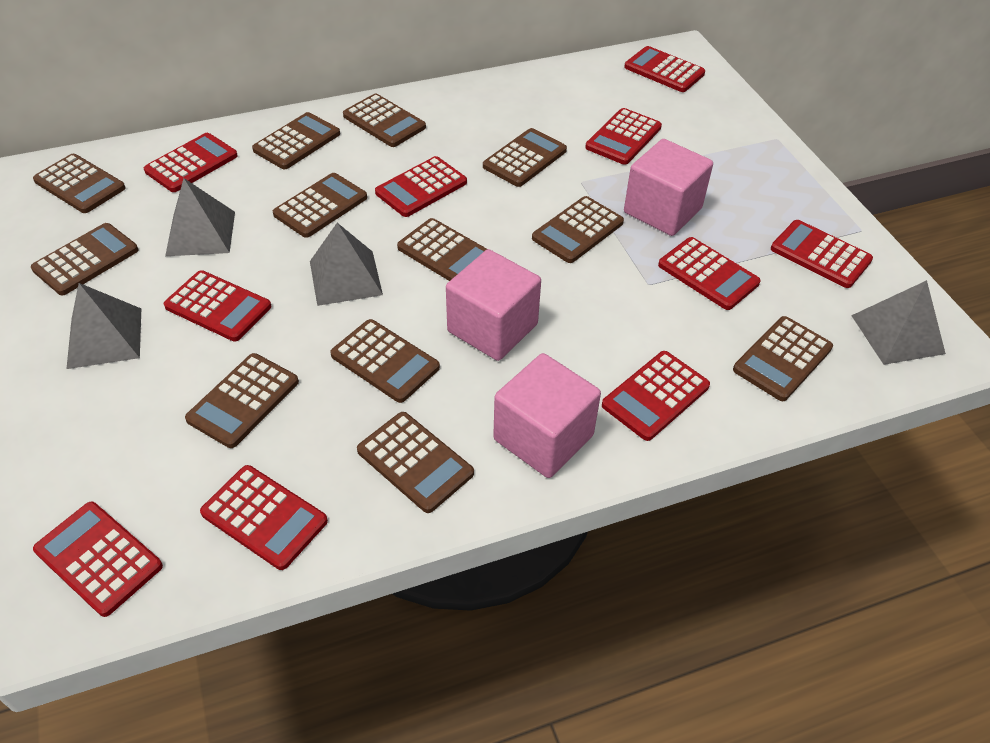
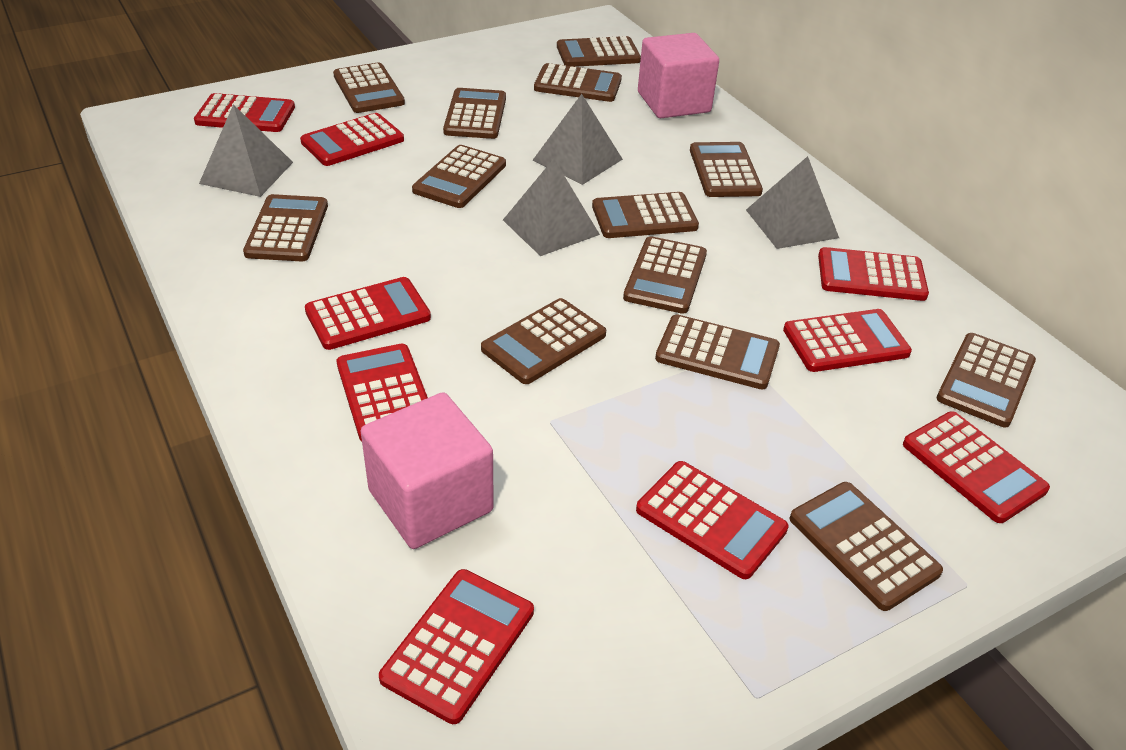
brown calculator: [31,223,138,296] [33,154,126,213] [185,353,299,448] [252,112,340,169] [273,173,367,238] [330,319,440,403] [343,94,426,147] [357,412,474,513] [397,218,487,281] [483,128,567,187] [532,196,624,263] [733,316,833,401] = 12 -> [243,194,328,261] [333,63,405,113] [412,145,506,208] [443,88,506,139] [481,298,606,384] [534,63,622,102] [557,36,641,67] [592,192,699,238] [623,236,707,314] [655,315,780,389] [690,142,763,197] [790,482,943,611] [937,333,1036,427] = 13
pink cube: [446,249,541,361] [493,353,601,478] [624,139,713,236] = 3 -> [361,392,494,549] [638,33,719,118] = 2
red calculator: [33,502,163,617] [144,133,238,192] [164,270,271,341] [200,465,328,570] [375,156,467,217] [585,108,662,165] [602,351,710,441] [624,46,705,92] [658,237,761,310] [771,220,873,288] = 10 -> [194,93,295,132] [300,113,404,166] [305,277,431,350] [337,344,428,441] [379,569,534,724] [636,461,789,579] [783,309,912,372] [818,247,929,301] [903,412,1050,523] = 9

